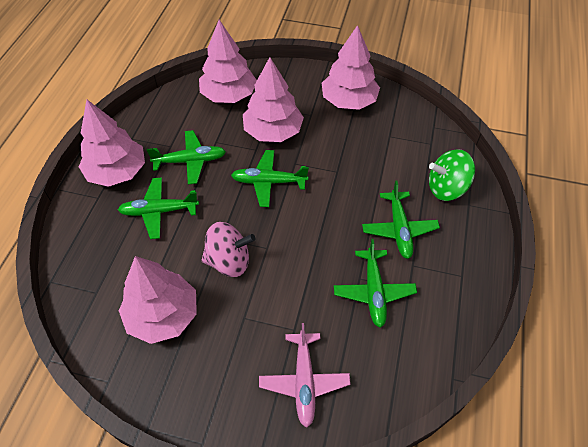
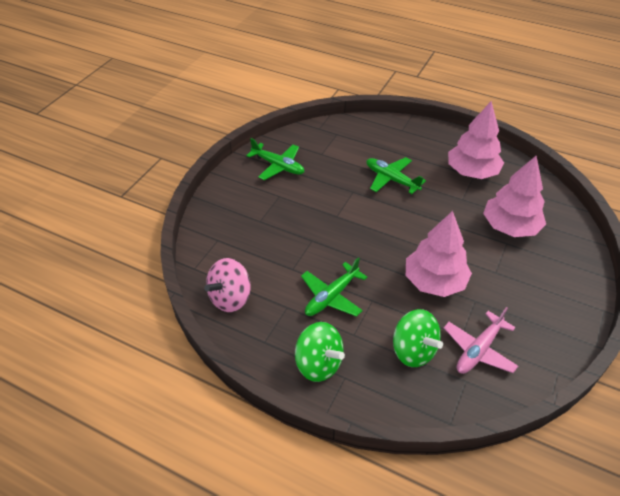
green plane: [118,177,199,239] [147,130,226,184] [231,150,309,207] [334,239,417,328] [362,180,440,259] = 5 -> [246,138,304,180] [301,257,367,317] [366,157,426,194] = 3
green spinning top: [429,149,475,201] = 1 -> [295,322,345,382] [393,309,443,367] = 2
pink tree: [79,100,145,187] [119,256,197,344] [199,20,257,103] [243,57,304,142] [322,25,380,110] = 5 -> [406,211,472,297] [448,101,504,179] [483,156,546,237] = 3

